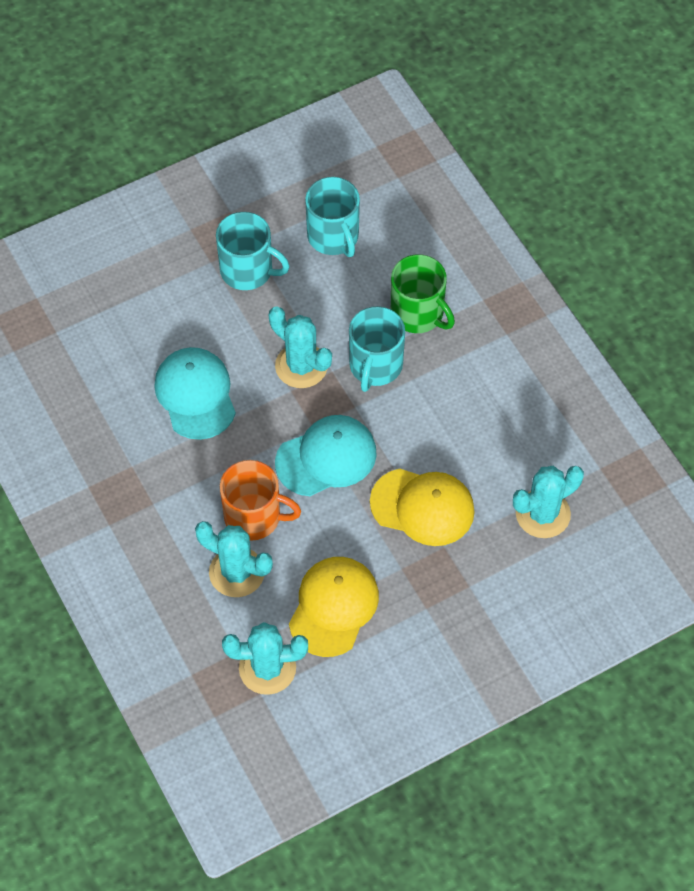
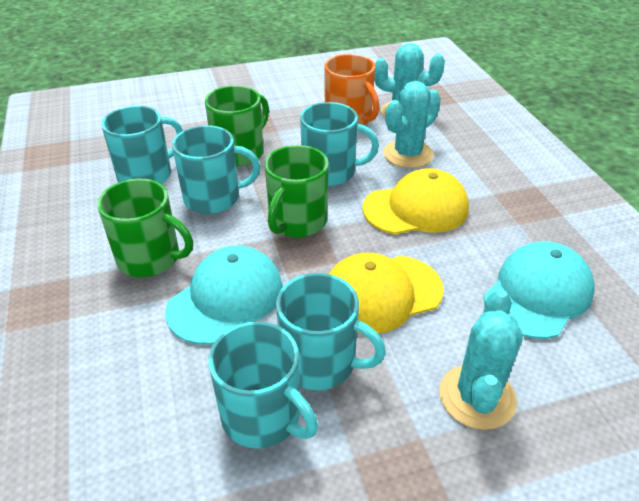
green mug: [391,254,455,333] = 1 -> [97,179,193,277] [205,85,269,167] [265,145,329,238] = 3
turquoise cactus: [195,521,273,597] [222,622,308,695] [269,306,332,388] [513,466,584,538] = 4 -> [374,43,445,117] [383,81,441,168] [440,289,523,430] = 3
turquoise mug: [216,212,290,290] [305,177,360,257] [349,306,405,392] = 3 -> [101,106,183,184] [172,125,260,214] [208,321,318,449] [276,273,386,390] [300,102,379,186] = 5

